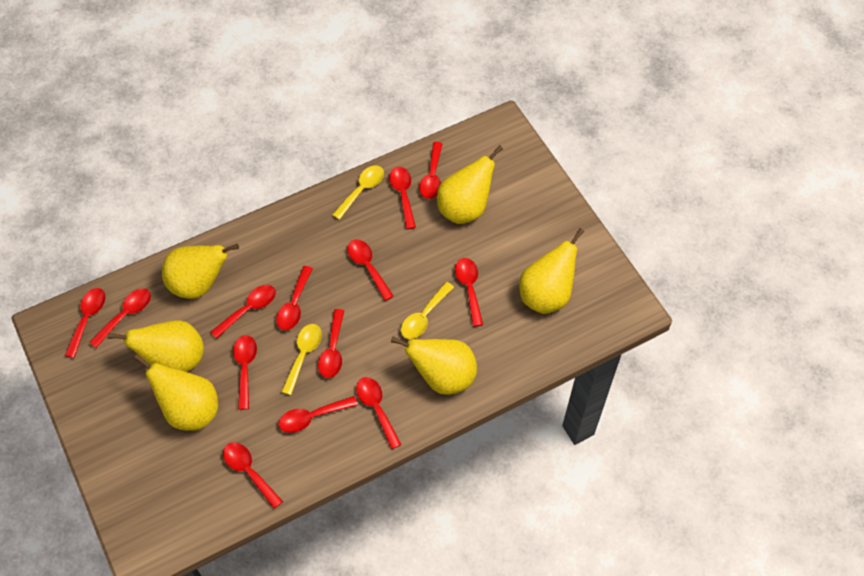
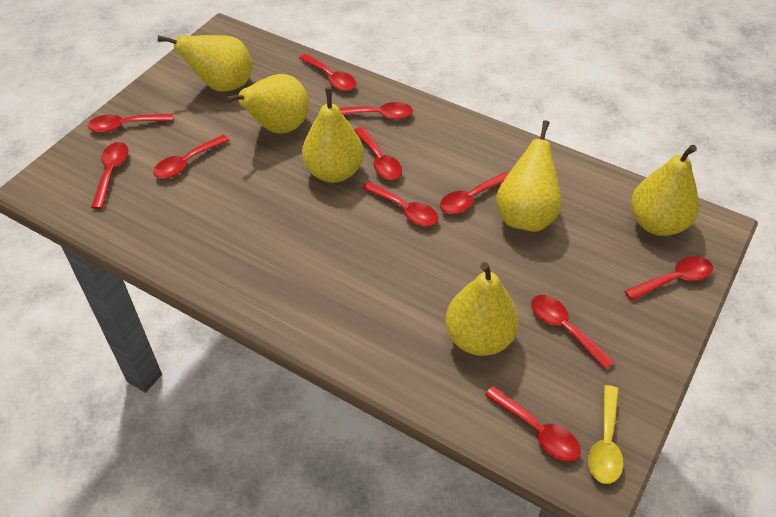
red spoon: [64,288,105,358] [89,288,151,348] [211,285,276,339] [223,442,283,509] [233,335,257,410] [276,266,313,330] [278,396,358,433] [318,309,344,378] [347,239,394,301] [356,377,402,449] [389,167,416,229] [419,142,443,199] [455,258,483,327] = 13 -> [88,114,173,133] [91,142,128,209] [153,134,230,179] [299,54,356,91] [339,102,413,120] [354,127,402,180] [362,181,438,226] [440,172,509,214] [485,386,581,462] [531,295,614,370] [624,256,713,301] = 11
yellow spoon: [282,324,322,395] [332,166,384,220] [401,282,454,339] = 3 -> [588,385,624,484] = 1

